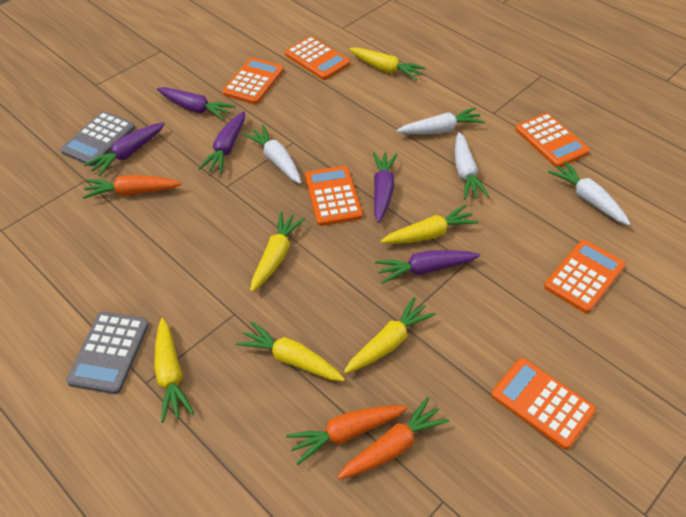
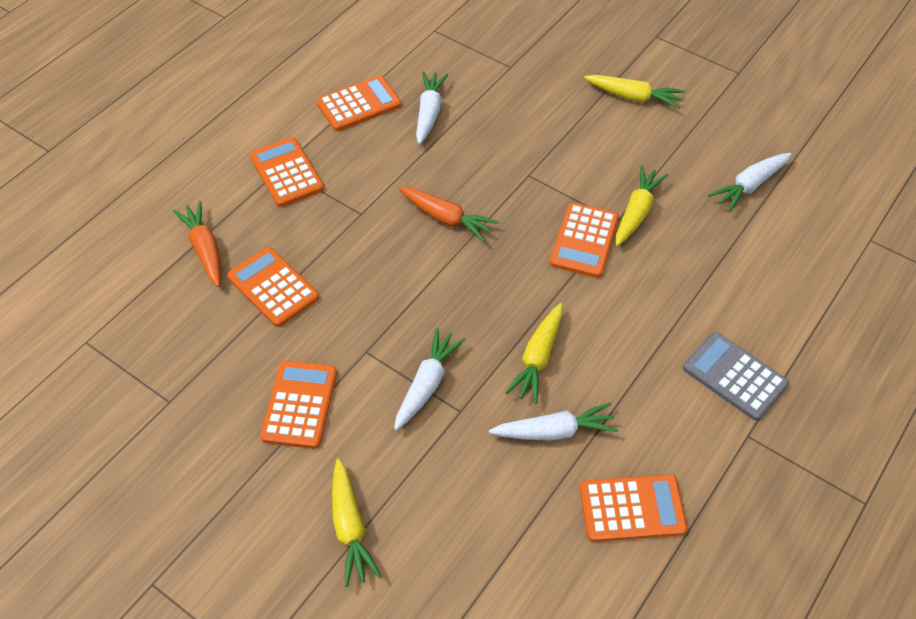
grey calculator: [60,112,135,166] [66,312,149,394] = 2 -> [683,332,789,421] = 1
orange carrot: [83,175,182,199] [286,405,408,465] [337,397,449,479] = 3 -> [173,201,221,287] [398,187,498,242] = 2
purple carrot: [84,122,165,177] [157,87,235,120] [198,111,245,174] [373,152,398,223] [375,250,480,284] = 5 -> none = 0
yellow carrot: [154,318,194,423] [236,321,345,381] [250,212,305,292] [344,297,436,374] [349,47,425,80] [380,205,479,244] = 6 -> [332,459,382,587] [505,303,563,404] [584,75,685,109] [616,166,668,246] = 4

